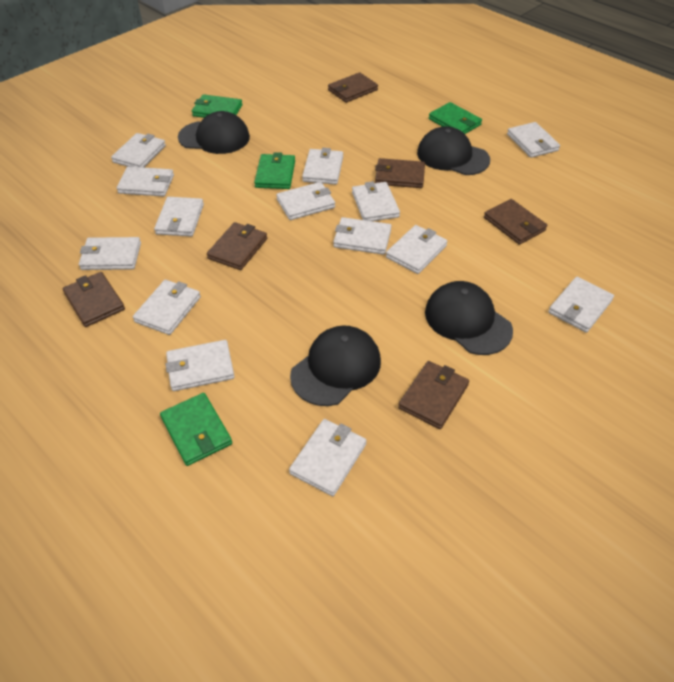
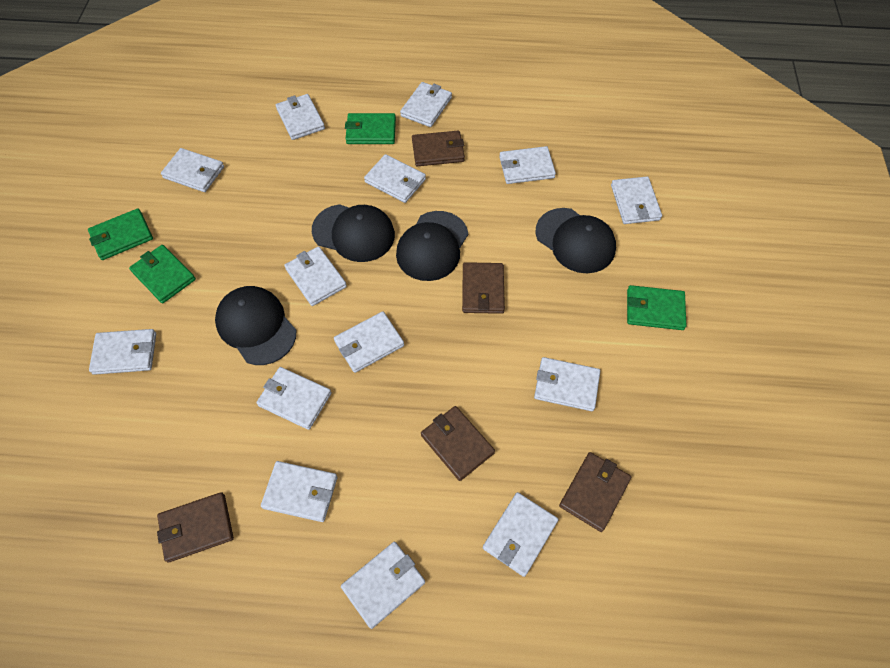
brown wallet: [63,272,125,327] [207,222,267,270] [328,72,378,103] [375,158,425,188] [398,361,469,429] [484,199,547,245] = 6 -> [157,492,234,563] [412,131,465,166] [421,406,495,481] [462,262,505,314] [559,452,631,532] = 5

